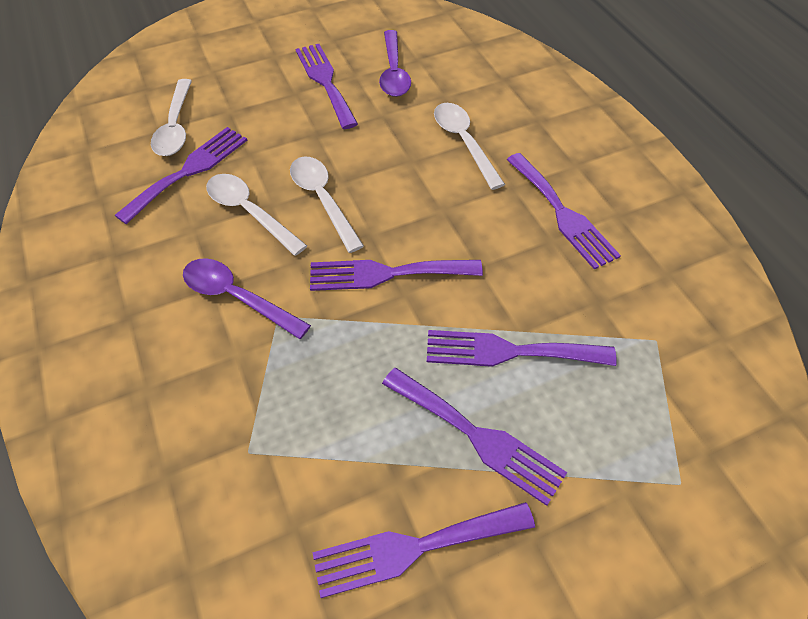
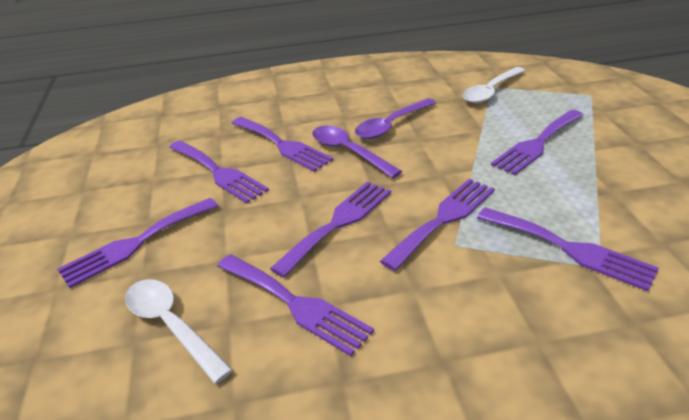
purple fork: [114,127,247,224] [296,44,358,129] [310,260,483,291] [312,502,535,598] [382,368,567,506] [427,330,617,367] [506,153,621,270] = 7 -> [57,198,218,288] [169,140,269,203] [217,254,374,356] [232,117,333,172] [270,181,391,278] [380,178,495,271] [477,207,659,291] [491,110,584,175] = 8
white spoon: [151,79,192,156] [206,174,307,256] [290,156,364,253] [434,103,505,190] = 4 -> [125,279,233,384] [463,67,525,103] = 2

